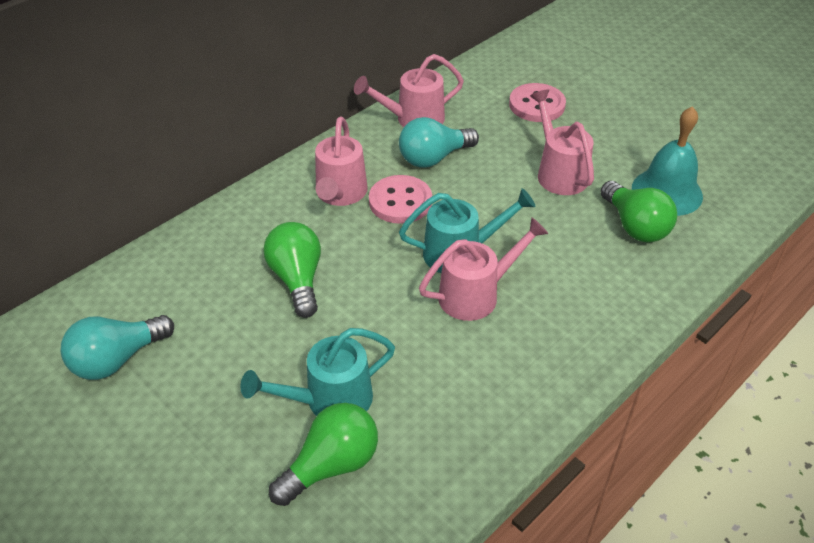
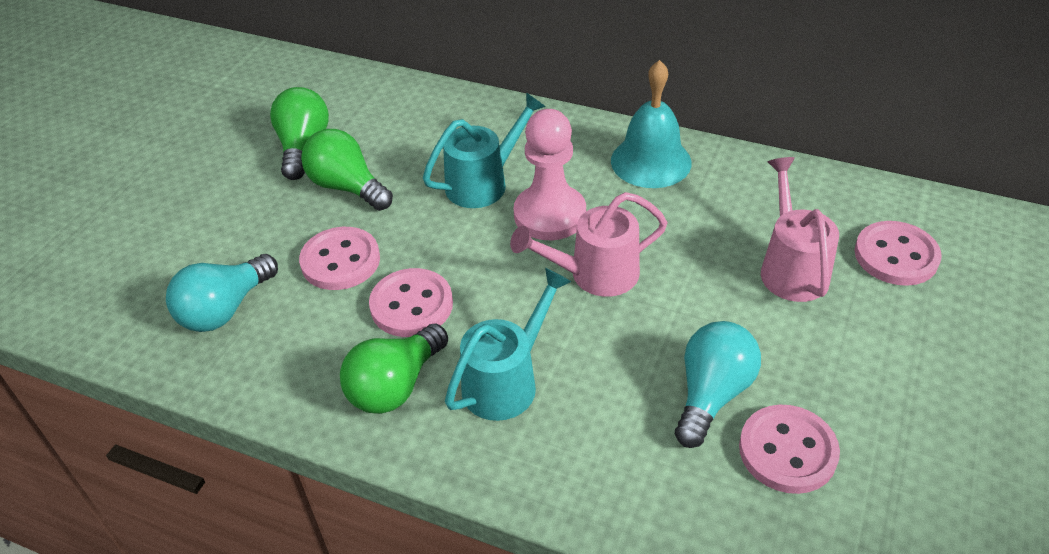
pink button: [369,175,432,224] [509,83,566,122] = 2 -> [299,227,380,290] [369,268,453,337] [739,405,840,494] [854,221,942,286] = 4
pink pawn: none = 0 -> [514,109,586,240] = 1
pink watering can: [315,117,367,206] [354,54,464,127] [419,217,549,321] [530,89,594,195] = 4 -> [510,192,668,297] [761,157,839,302] = 2

